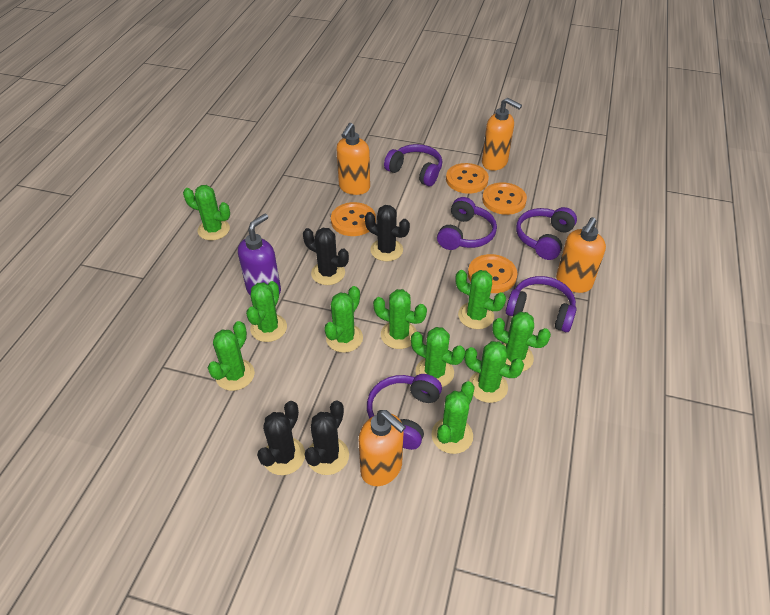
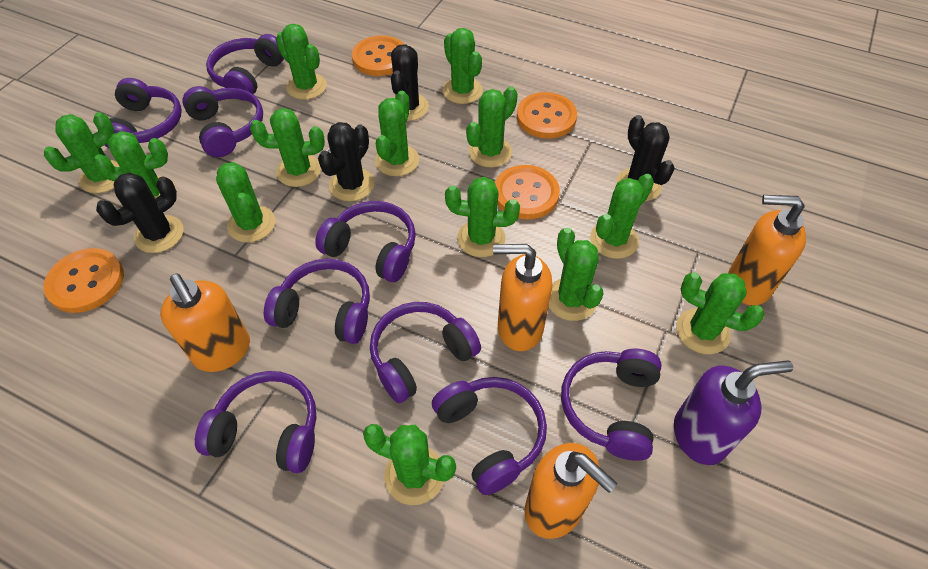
green cactus: [183,185,230,240] [208,321,255,391] [246,281,287,342] [324,286,363,353] [373,289,427,349] [411,327,465,387] [432,381,475,454] [455,270,506,329] [464,341,524,403] [492,312,551,372] = 10 -> [44,112,120,193] [94,131,175,199] [216,162,275,242] [250,108,325,187] [276,24,327,100] [363,424,456,505] [375,91,419,176] [442,28,483,104] [445,177,520,257] [466,86,518,168] [549,228,604,321] [590,174,654,259] [676,272,764,354] = 13
purple headphones: [367,374,442,450] [384,144,442,186] [437,197,497,250] [506,276,577,332] [516,207,577,260] = 5 -> [105,78,182,148] [182,86,263,157] [195,371,317,473] [206,34,284,100] [264,259,370,344] [315,201,416,282] [370,302,481,403] [432,377,547,495] [561,349,662,461] = 9

